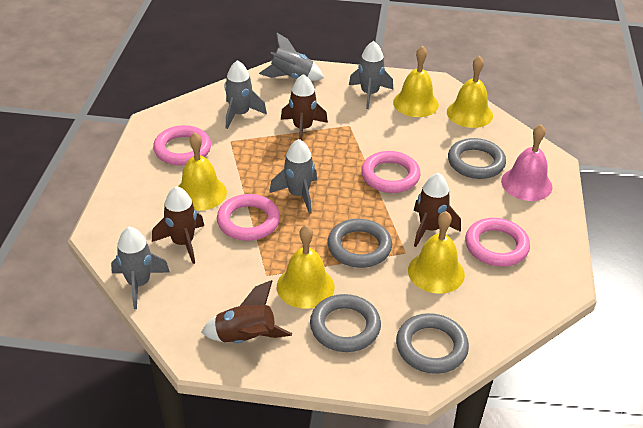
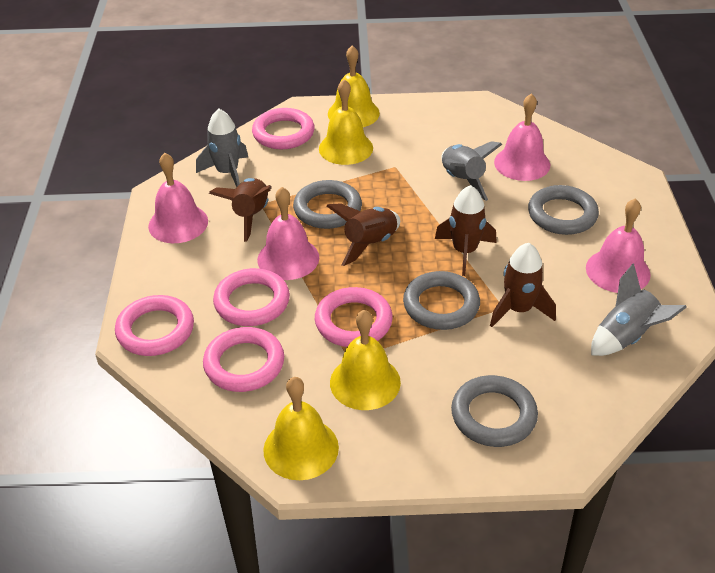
grey rocket: [111,227,170,309] [224,60,267,129] [259,33,324,81] [269,139,317,214] [349,41,393,109] = 5 -> [196,109,248,187] [441,141,503,201] [591,263,687,356] = 3
pink bell: [501,124,552,201] = 1 -> [148,153,208,243] [257,187,319,280] [494,93,550,181] [586,198,651,293] = 4
pink ring: [153,125,211,165] [217,194,280,241] [361,151,420,193] [465,218,530,267] = 4 -> [115,295,194,356] [203,327,284,392] [213,268,290,326] [252,108,315,149] [315,287,393,347] = 5
yellow bell: [178,133,227,211] [277,225,334,309] [393,46,439,117] [408,211,465,294] [447,56,493,128] = 5 -> [263,377,339,480] [319,79,373,165] [328,45,380,127] [330,310,401,410] = 4

